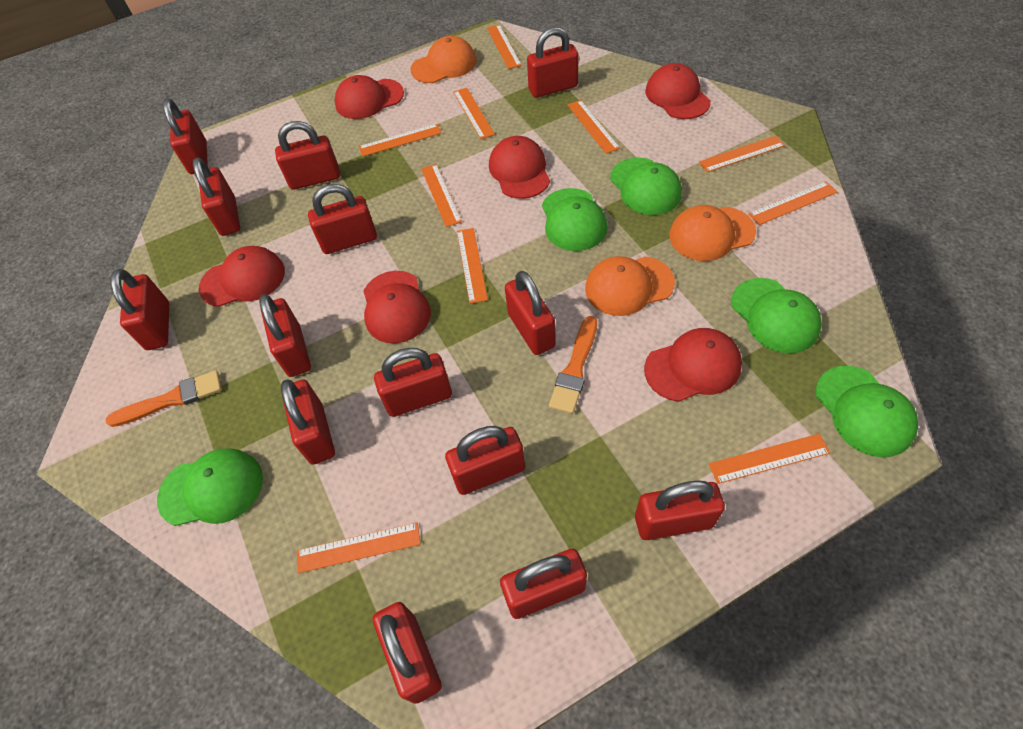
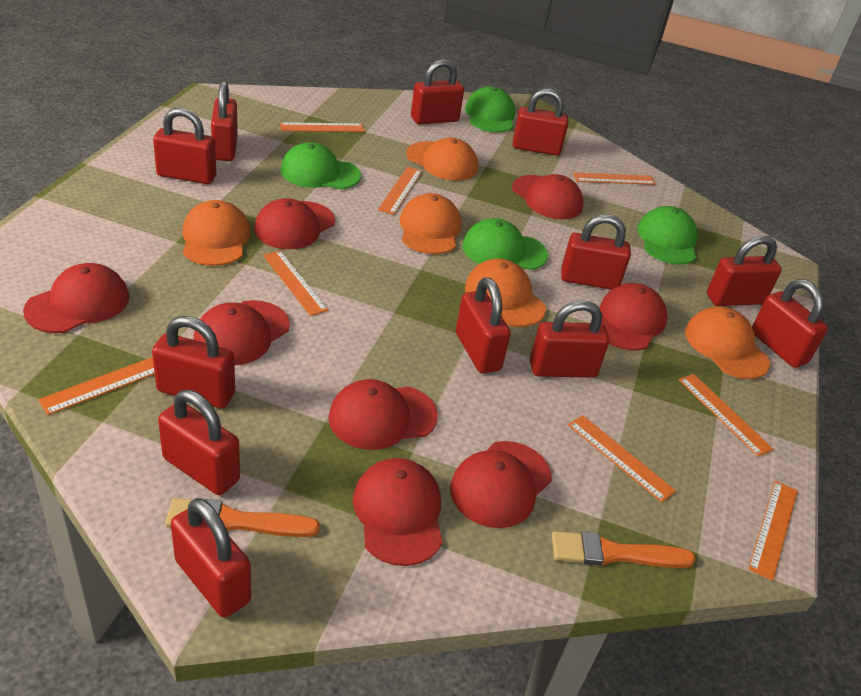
green cap: [157,449,263,526] [542,188,607,251] [610,157,682,215] [731,278,822,353] [816,366,918,457] = 5 -> [280,142,361,190] [462,218,548,270] [465,86,515,132] [637,206,698,265] = 4
orange cap: [411,36,477,83] [585,256,675,316] [669,205,756,261] = 3 -> [182,200,251,266] [400,193,461,254] [406,138,478,181] [465,259,546,327] [685,307,770,379] = 5
orange ruler: [297,523,421,573] [359,124,441,157] [421,164,462,227] [453,88,495,139] [457,228,488,304] [487,24,522,69] [567,100,620,154] [699,136,785,172] [709,434,830,484] [748,181,837,225] = 10 -> [38,357,155,415] [263,250,328,316] [280,122,365,132] [378,167,422,215] [568,415,676,502] [573,172,656,185] [679,374,773,457] [748,481,798,581] = 8
red cap: [199,246,285,307] [334,75,404,119] [364,271,431,343] [489,136,550,199] [644,328,742,402] [645,63,711,119] = 6 -> [23,263,129,333] [193,300,290,365] [254,198,335,249] [328,379,438,450] [353,458,443,566] [450,441,552,528] [512,174,584,219] [599,283,668,351] = 8
red padlock: [110,269,169,350] [163,99,208,174] [193,158,240,236] [259,294,311,377] [275,121,340,190] [281,380,335,465] [308,184,377,254] [373,602,442,704] [374,348,452,417] [445,426,525,495] [500,549,587,619] [505,271,555,355] [527,27,579,98] [635,481,725,540] = 14 -> [152,316,235,409] [153,108,216,184] [158,390,240,495] [171,498,251,618] [211,81,238,161] [411,59,464,124] [456,277,511,374] [513,88,568,156] [530,300,609,378] [561,215,631,290] [707,235,782,306] [752,279,828,368] = 12

